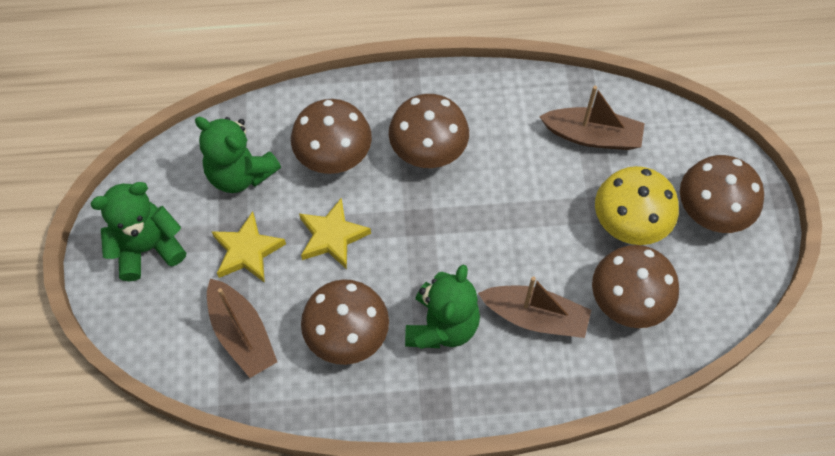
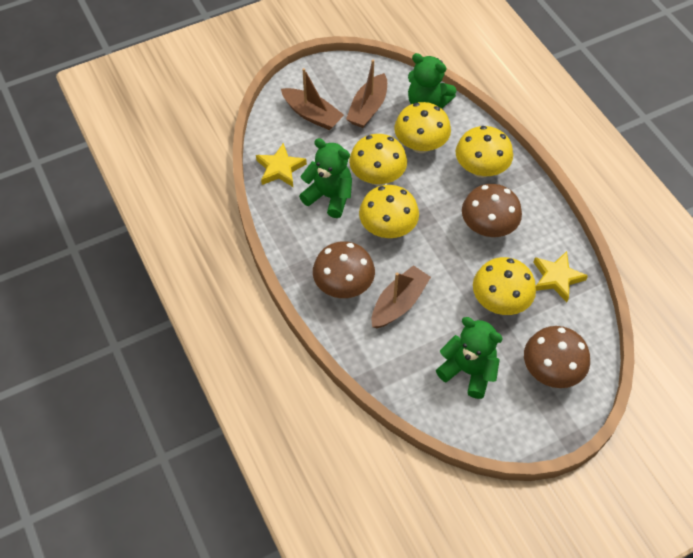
brown mushroom: [291,99,372,174] [301,279,389,365] [389,94,469,168] [592,245,679,328] [680,155,764,233] = 5 -> [313,241,375,298] [462,184,522,237] [524,326,590,388] = 3
yellow mushroom: [595,166,679,245] = 1 -> [349,134,407,186] [359,185,419,238] [394,102,451,153] [456,126,513,178] [473,257,536,315] = 5

